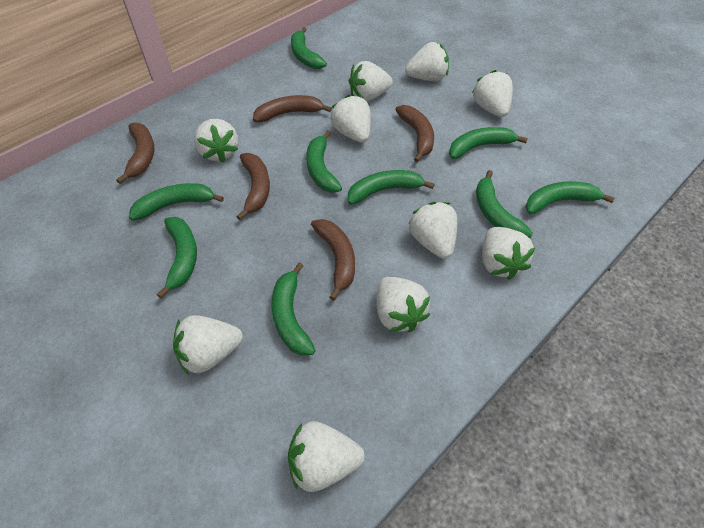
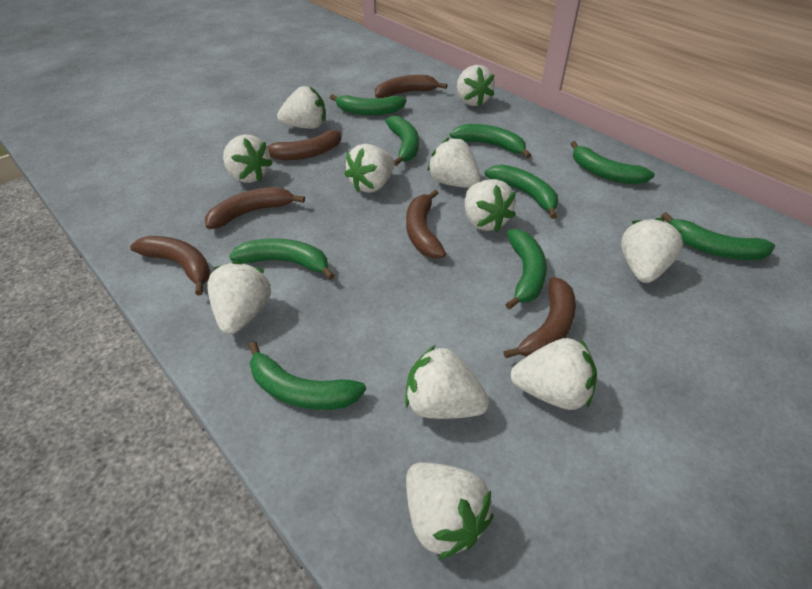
brown banana: [116,123,154,184] [236,153,270,220] [253,95,332,122] [311,219,355,301] [395,105,434,163] = 5 -> [130,236,210,296] [205,187,305,229] [267,130,341,160] [375,75,447,98] [406,190,446,258] [503,277,576,358] = 6
white strawberry: [173,315,243,375] [194,119,238,163] [288,421,364,492] [330,95,371,143] [349,61,393,102] [377,277,430,332] [405,42,449,81] [408,202,457,259] [472,70,513,117] [482,227,535,280] = 10 -> [207,261,271,334] [223,134,273,183] [277,86,325,129] [344,144,394,193] [405,345,489,419] [406,462,494,560] [427,138,480,188] [457,65,495,107] [465,179,516,232] [510,338,597,410] [621,218,683,283] = 11

